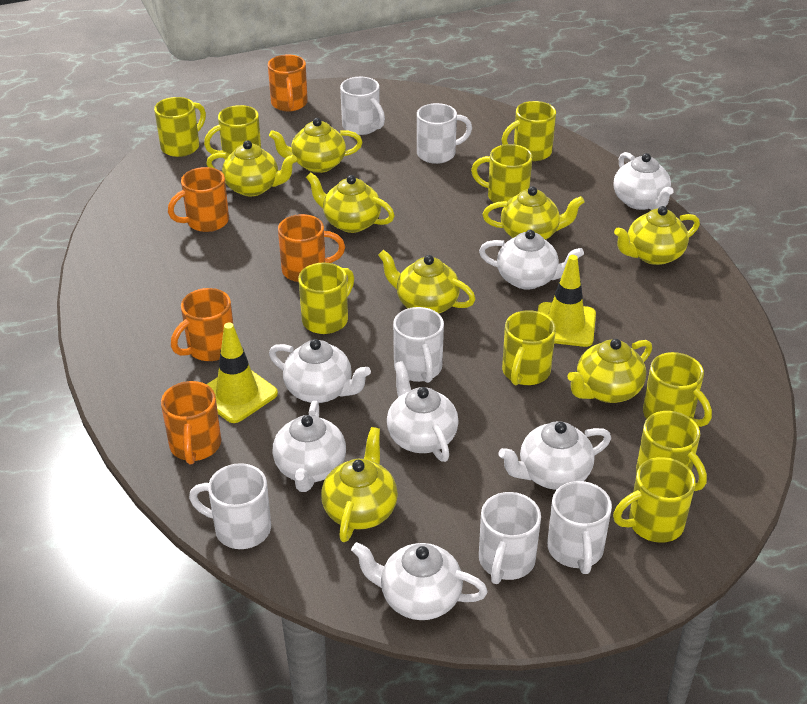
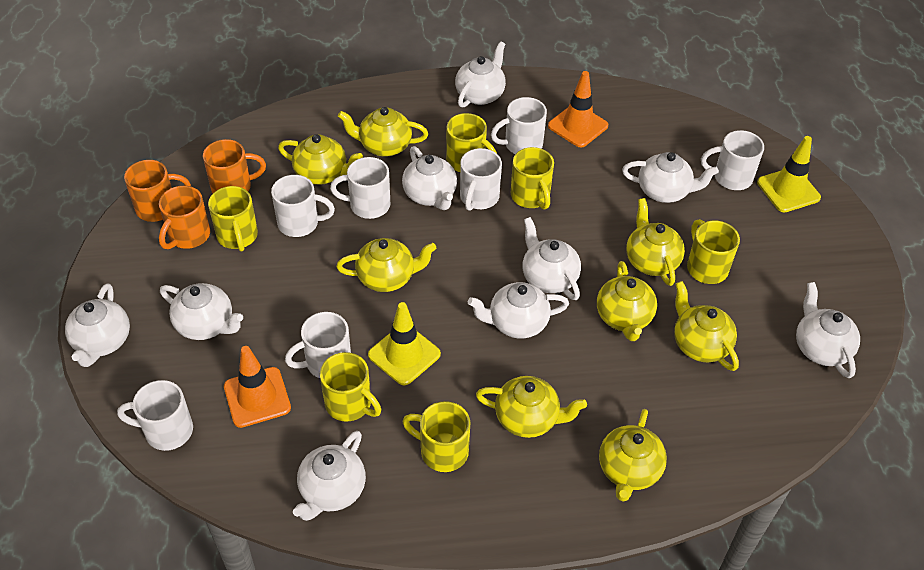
orange mug: [161,381,221,464] [168,167,229,232] [171,288,233,361] [268,55,308,111] [278,214,345,282] = 5 -> [124,160,191,222] [159,186,210,249] [203,139,266,193] = 3
orange traffic cone: none = 0 -> [224,346,291,428] [548,71,608,147] = 2
white mug: [189,463,271,549] [340,77,385,135] [393,307,444,383] [417,103,472,164] [479,492,541,584] [547,481,612,574] = 6 -> [117,380,193,451] [271,175,335,237] [285,312,351,378] [330,157,390,219] [460,148,502,211] [491,97,547,154] [701,130,764,190] = 7
white teapot: [269,339,371,403] [272,401,346,492] [351,542,488,620] [387,361,459,462] [479,230,584,290] [499,421,611,490] [613,152,674,210] = 7 -> [65,283,130,367] [160,283,243,340] [293,431,366,521] [402,146,457,210] [455,41,506,108] [468,282,569,339] [522,217,581,300] [622,152,719,203] [796,282,860,378] = 9
yellow mug: [154,97,206,157] [204,105,261,160] [298,263,354,334] [471,144,532,203] [502,101,556,161] [502,310,556,385] [613,457,695,543] [636,411,707,491] [643,352,712,427] = 9 -> [208,186,258,252] [320,352,381,422] [402,401,470,472] [447,113,497,172] [511,147,554,210] [687,219,740,284] = 6

